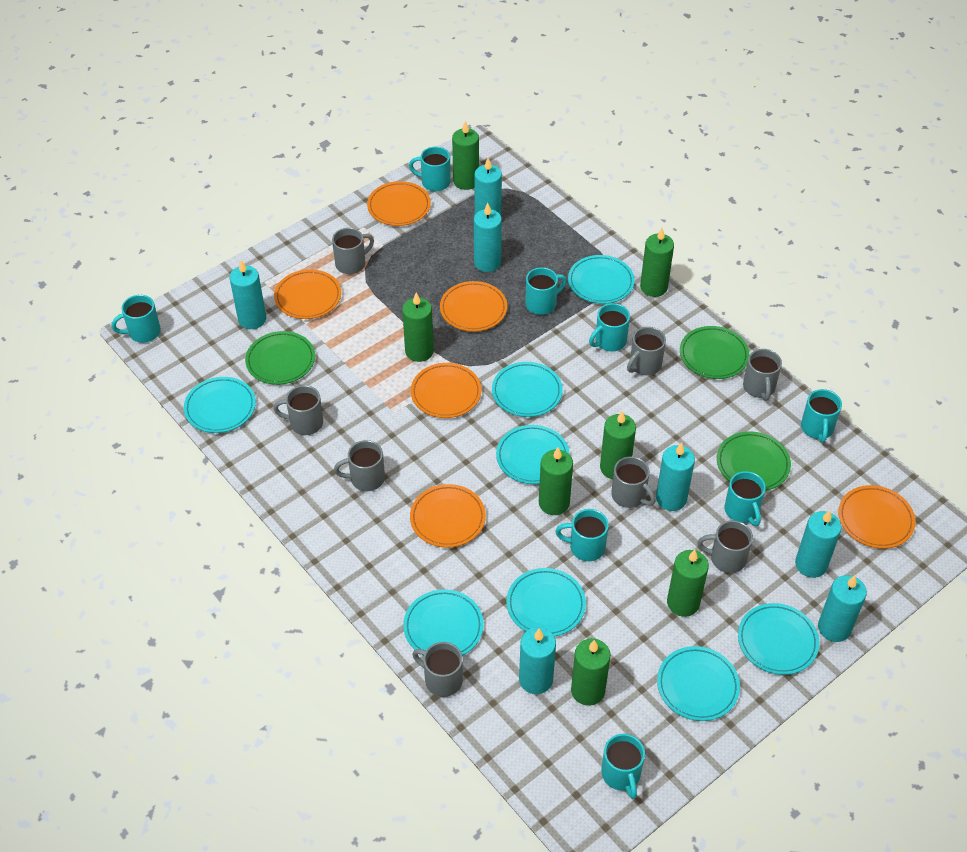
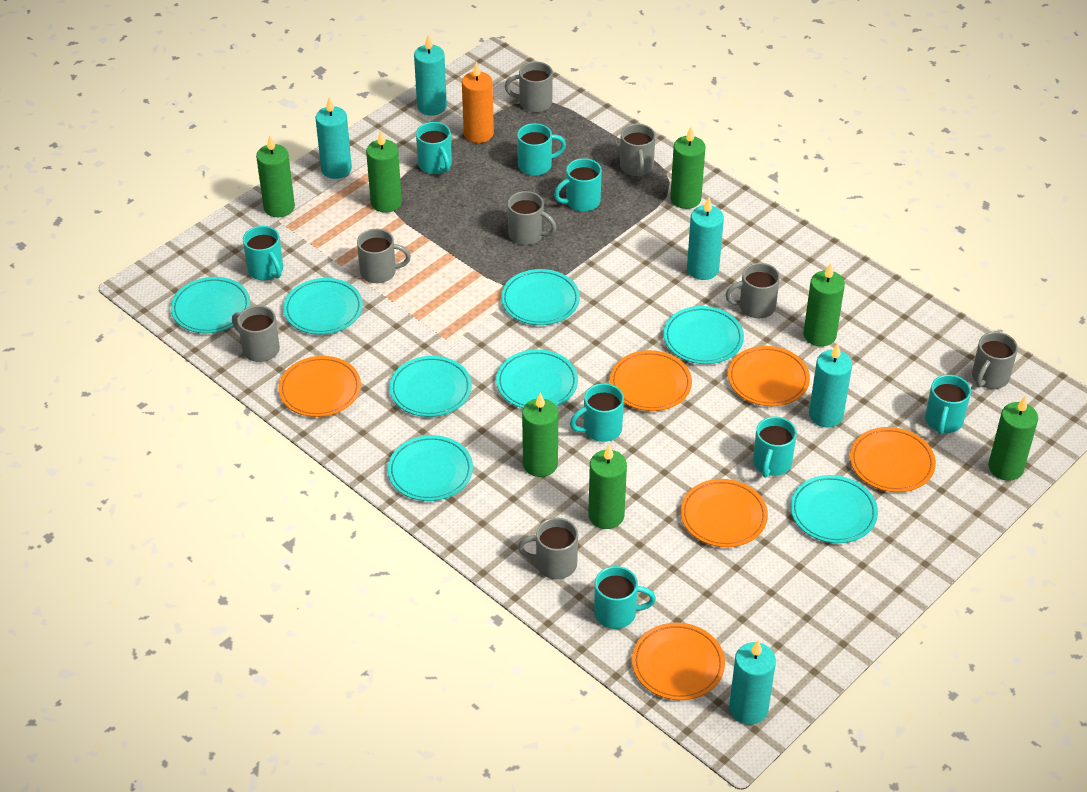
green plate: [245,331,315,385] [680,326,749,379] [717,432,791,491] = 3 -> none = 0
orange candle: none = 0 -> [462,61,494,143] = 1
turquoise candle: [230,260,266,329] [474,158,502,215] [474,203,502,272] [519,627,556,694] [656,442,695,511] [795,510,842,578] [818,575,867,642] = 7 -> [316,97,352,179] [414,35,447,116] [687,197,724,280] [729,640,776,725] [809,343,852,427] = 5

